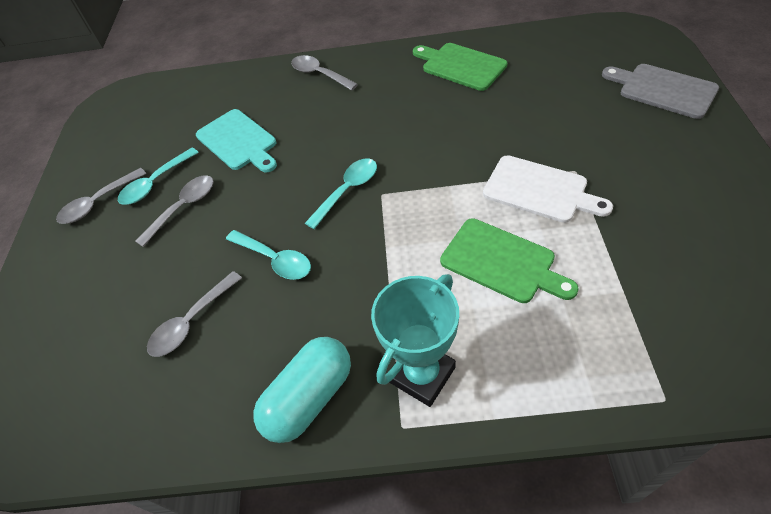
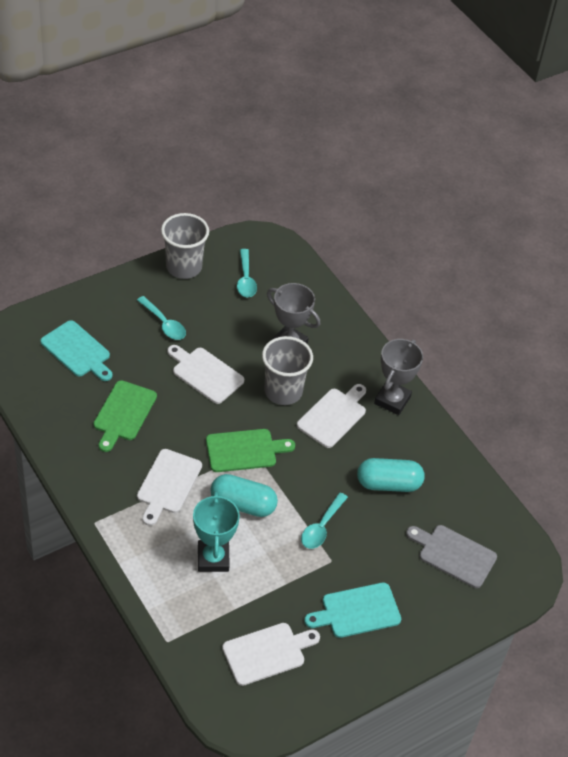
grey cup: none = 0 -> [161,213,209,279] [262,336,313,405] = 2
grey spoon: [56,168,146,224] [135,175,214,247] [147,271,242,357] [291,55,358,90] = 4 -> none = 0
grey trophy: none = 0 -> [267,283,320,344] [374,339,423,415] = 2
turquoise capsule: [253,337,351,443] = 1 -> [210,474,278,517] [357,458,425,492] = 2
turquoise cutting board: [196,109,277,173] = 1 -> [40,320,112,381] [304,582,401,638] = 2
white cutting board: [483,155,613,223] = 1 -> [137,449,202,526] [167,345,244,404] [222,623,320,686] [297,384,366,448] = 4

